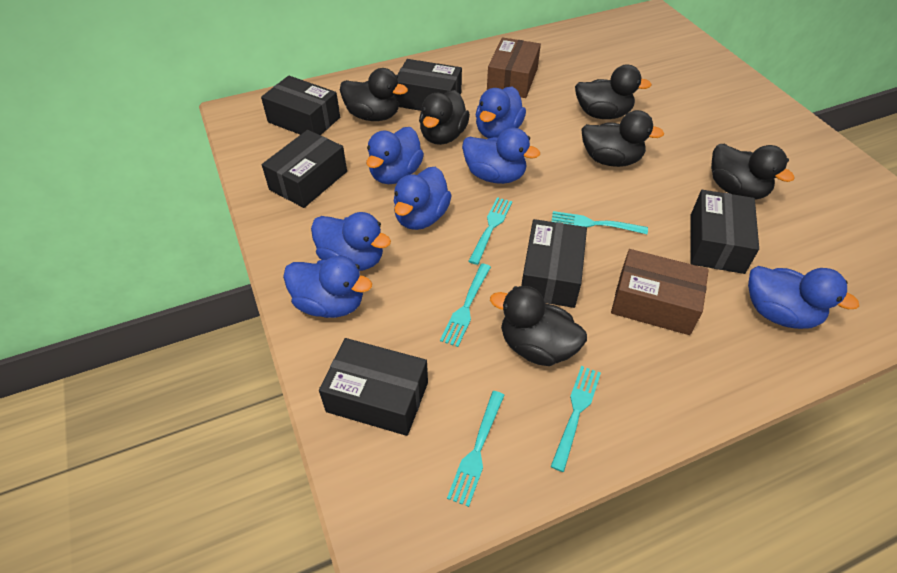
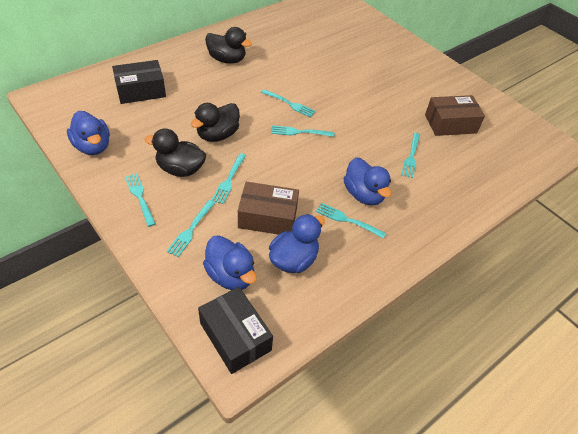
black box: [261,76,340,135] [262,130,347,208] [319,338,428,436] [396,59,462,111] [521,219,587,308] [690,190,759,274] = 6 -> [112,60,166,104] [198,287,273,374] = 2
black duck: [340,68,408,121] [419,90,470,145] [490,286,587,366] [575,65,652,119] [581,110,664,167] [711,144,795,200] = 6 -> [144,128,206,177] [190,103,240,142] [205,27,252,64] = 3
blue duck: [283,255,372,318] [311,212,391,271] [366,127,424,184] [394,167,452,230] [462,128,540,184] [476,86,526,138] [748,266,859,329] = 7 -> [67,111,110,155] [203,235,256,290] [269,214,325,273] [344,157,391,205] = 4
turquoise fork: [440,264,491,347] [447,391,505,507] [468,197,512,265] [551,211,648,234] [551,366,601,472] = 5 -> [125,173,156,227] [166,200,215,257] [212,153,246,204] [261,89,316,117] [271,125,334,137] [316,203,386,238] [401,133,420,178] = 7

